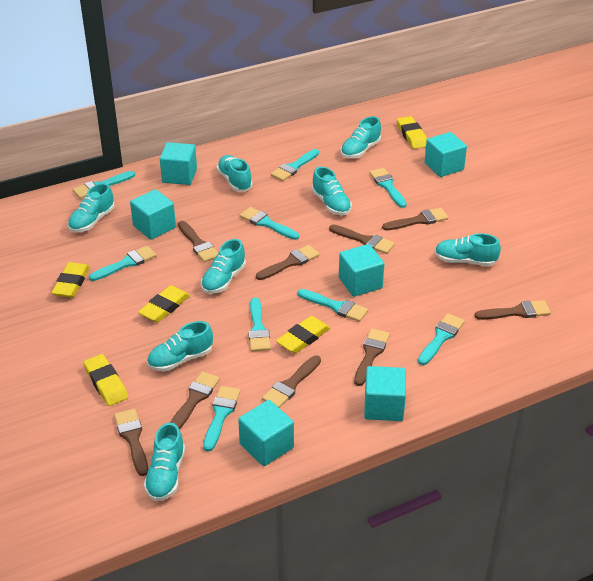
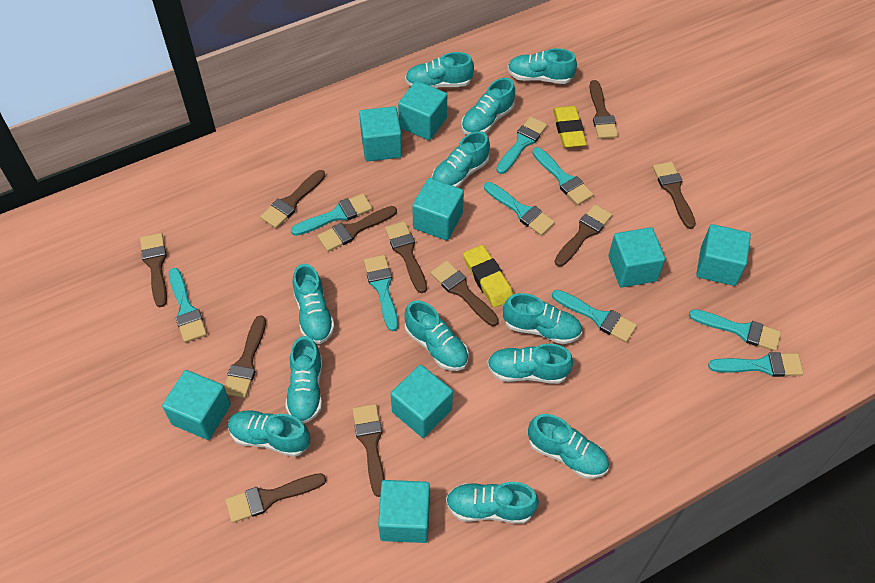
brown brush: [114,409,149,476] [171,371,220,430] [178,221,218,262] [256,245,320,280] [262,356,321,408] [329,224,395,254] [354,328,390,386] [382,208,449,231] [474,300,551,320] = 9 -> [140,233,167,307] [224,315,266,398] [225,473,326,523] [260,170,325,228] [318,206,397,252] [352,404,385,497] [385,221,427,293] [430,260,499,326] [555,204,612,266] [589,80,618,139] [653,162,696,229] = 11
turquoise cube: [130,189,176,240] [160,142,197,185] [238,400,294,466] [339,244,384,297] [364,366,406,421] [424,132,467,177] = 6 -> [162,370,231,440] [359,106,402,161] [378,480,430,543] [391,365,453,438] [398,81,447,140] [412,178,464,240] [608,227,665,287] [696,224,751,286] = 8
turquoise shoe: [68,183,115,232] [144,422,185,501] [147,321,213,372] [201,239,246,294] [217,155,253,191] [312,167,352,215] [341,116,381,158] [434,233,501,266] = 8 -> [228,410,310,457] [285,336,322,423] [292,264,335,344] [404,300,469,371] [405,52,474,88] [432,131,490,188] [446,482,539,524] [461,78,515,135] [487,344,573,384] [503,293,582,344] [507,48,577,84] [528,414,609,479] = 12
yellow eraser: [51,262,90,298] [83,354,128,406] [138,285,190,322] [276,316,330,354] [397,116,427,149] = 5 -> [463,245,513,308] [553,106,587,148] = 2

